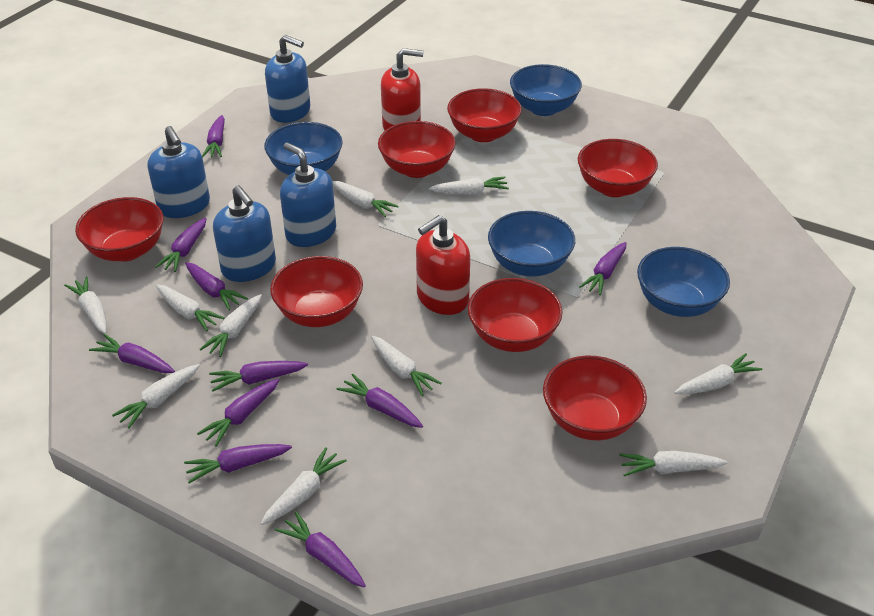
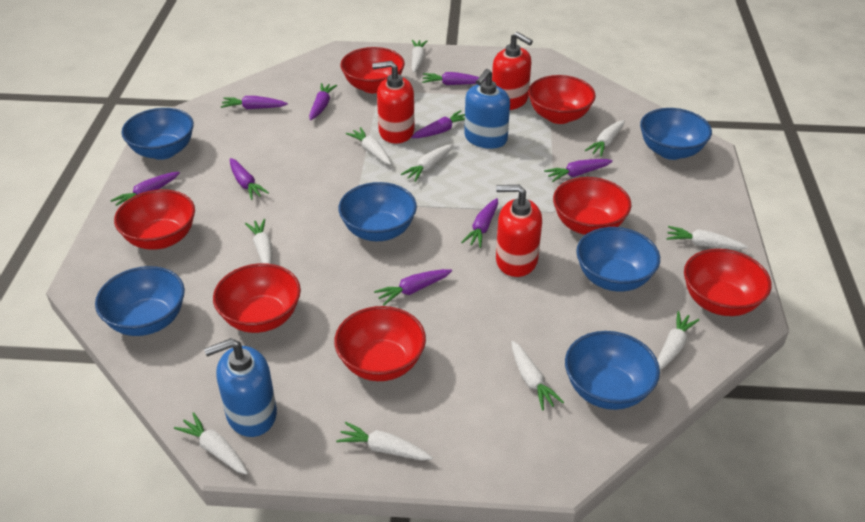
blue bowl: [264,122,343,175] [488,211,575,277] [510,64,582,116] [637,247,730,317] = 4 -> [95,266,185,336] [121,108,194,160] [338,182,417,241] [565,331,660,410] [576,227,660,291] [640,108,712,160] = 6
blue soap dispenser: [148,126,210,218] [213,185,276,282] [265,35,310,123] [280,142,336,247] = 4 -> [204,338,277,437] [464,69,510,149] = 2
purple carrot: [89,334,175,373] [155,218,207,272] [184,444,292,483] [185,262,248,311] [197,379,279,447] [202,115,225,158] [209,361,308,392] [275,511,366,588] [336,374,423,428] [579,242,627,295] = 10 -> [110,172,180,206] [221,96,288,109] [230,158,269,200] [309,83,337,120] [374,269,452,305] [411,110,465,138] [422,72,486,85] [461,198,498,248] [544,159,613,182] = 9
red soap dispenser: [381,48,424,130] [416,215,470,315] = 2 -> [372,61,415,144] [492,32,533,110] [496,185,542,277] = 3

